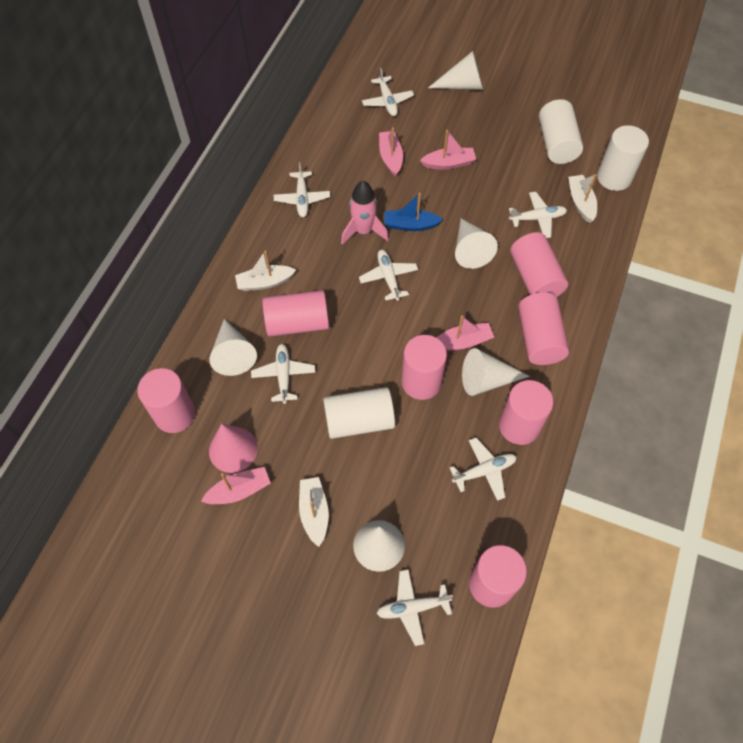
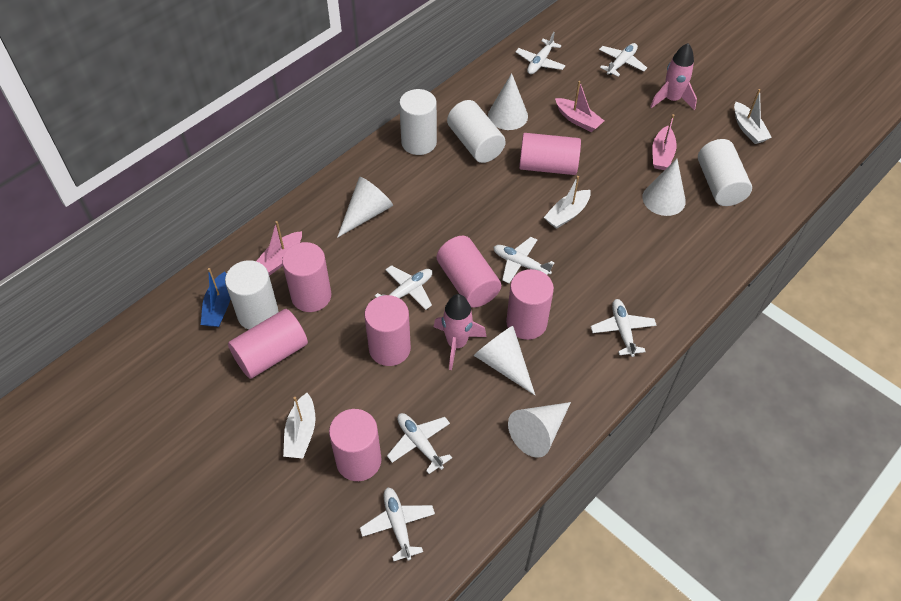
pink boat: [201,467,271,504] [379,127,403,177] [420,130,476,170] [436,316,494,351] = 4 -> [257,221,302,276] [555,81,604,132] [652,114,677,170] = 3
pink cone: [209,424,258,473] = 1 -> none = 0
pink rocket: [341,181,389,245] = 1 -> [434,294,486,370] [650,43,697,110] = 2
white cylinder: [323,387,395,439] [539,99,583,164] [597,125,649,191] = 3 -> [225,260,278,330] [399,89,437,155] [447,100,506,163] [698,139,752,206] = 4

